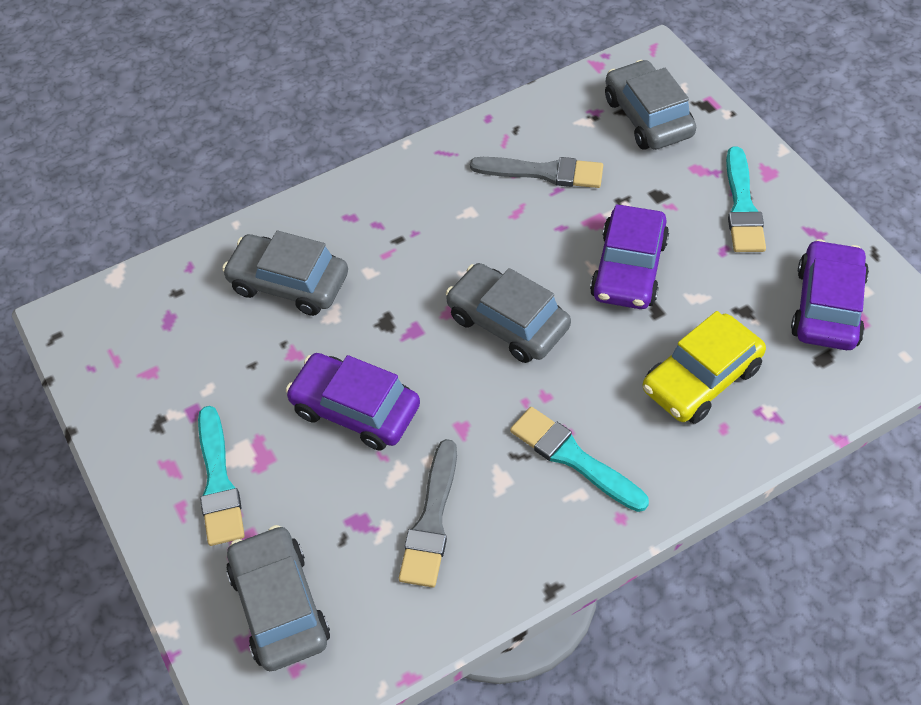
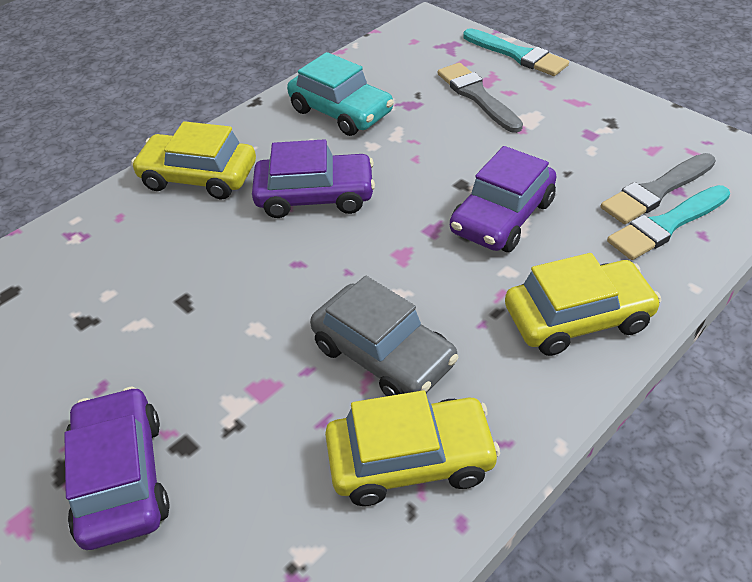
grey car: [222,231,348,316] [226,525,330,671] [446,263,571,363] [605,60,696,150] = 4 -> [310,276,459,396] = 1
turquoise brush: [198,406,245,546] [510,407,649,512] [726,147,766,252] = 3 -> [463,28,569,76] [607,185,730,260] = 2
turquoise car: none = 0 -> [287,52,394,136] = 1
yellow car: [643,311,766,424] = 1 -> [131,121,256,199] [325,390,500,506] [505,253,661,356] = 3

